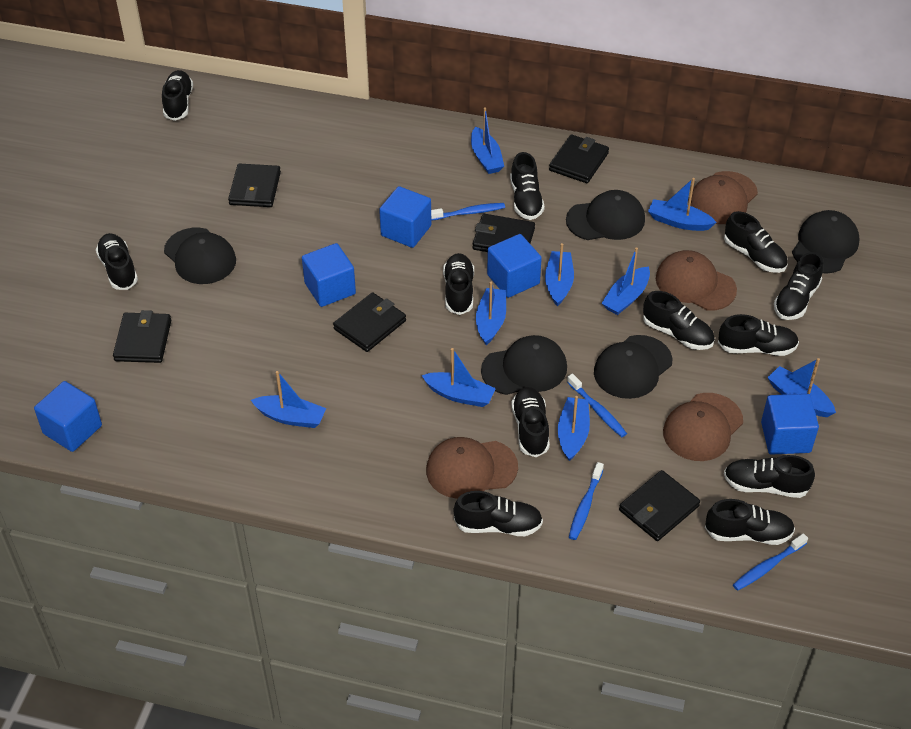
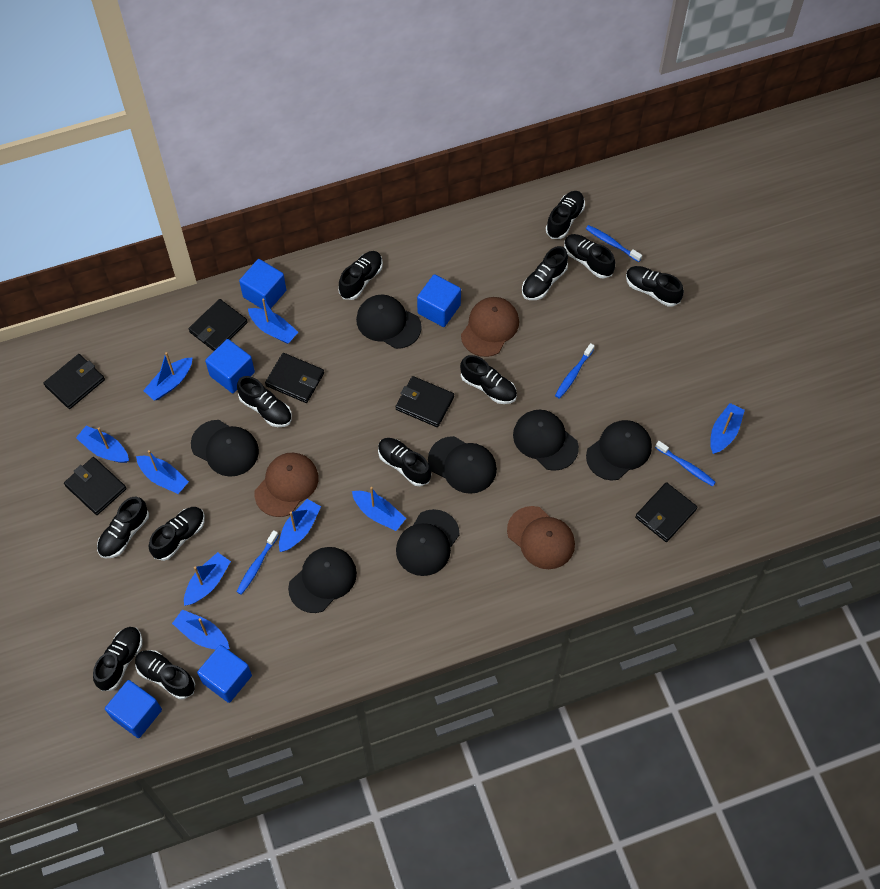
black cap: [164,228,236,284] [481,335,567,395] [566,190,645,240] [594,335,672,399] [792,210,859,274] = 5 -> [191,420,259,477] [288,547,357,613] [356,295,422,349] [396,509,460,576] [428,436,497,494] [513,410,579,471] [586,420,652,480] = 7
brown cap: [426,437,518,499] [656,250,737,311] [663,393,743,461] [688,171,758,224] = 4 -> [255,453,319,517] [461,297,519,357] [507,506,575,569] = 3

